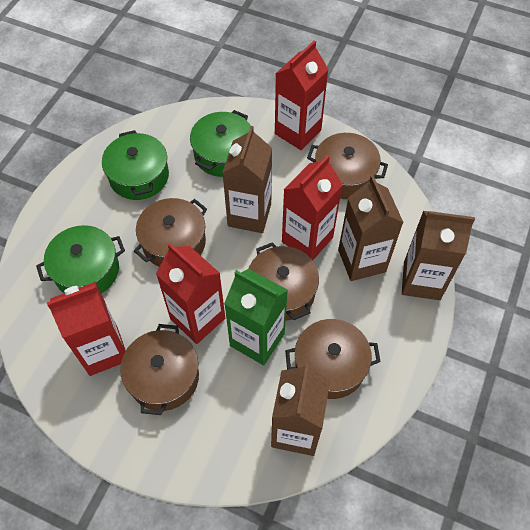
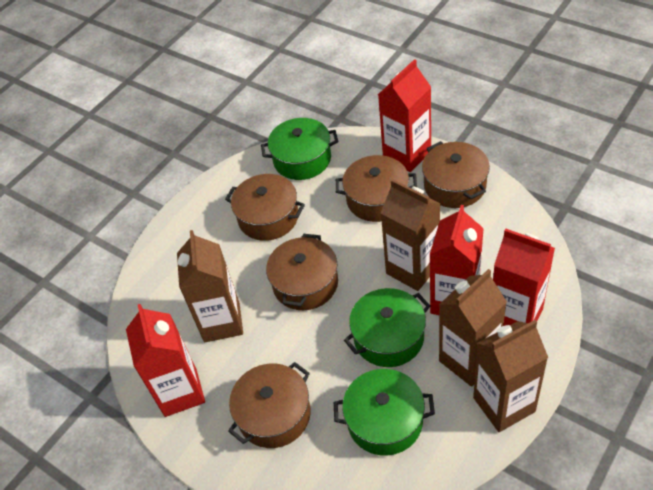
green carton: [224,269,288,365] = 1 -> none = 0

